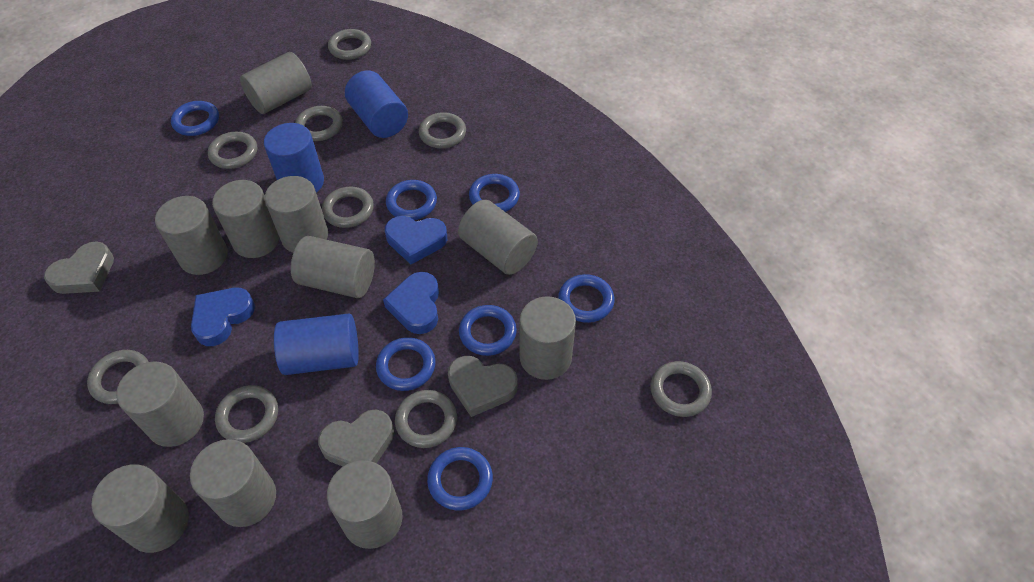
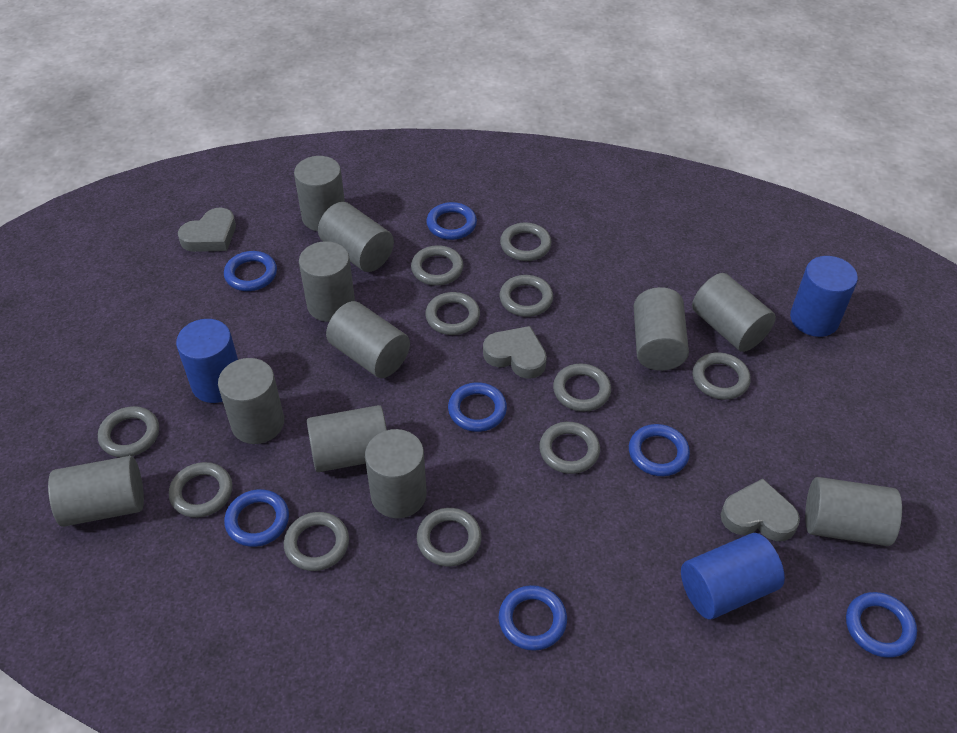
blue heart: [191,288,255,346] [383,272,439,334] [385,216,447,264] = 3 -> none = 0
grey ring: [87,350,149,404] [208,132,257,169] [215,385,278,443] [295,106,343,141] [322,187,374,228] [328,29,371,60] [395,390,457,448] [419,112,466,148] [650,361,712,417] = 9 -> [98,406,159,457] [169,462,232,518] [284,512,349,571] [411,245,463,285] [417,508,482,566] [425,292,480,335] [500,222,552,261] [500,275,553,317] [539,422,600,474] [553,364,611,412] [693,352,751,400] = 11

